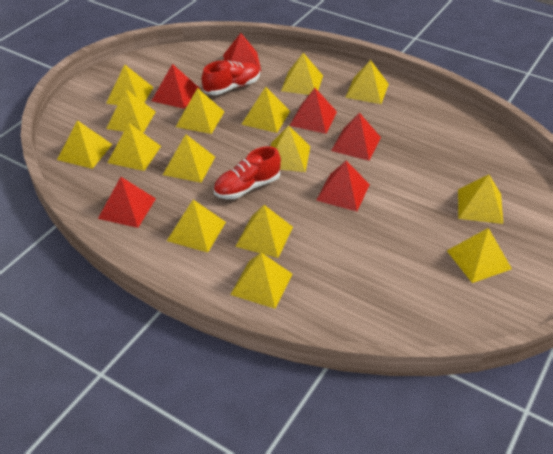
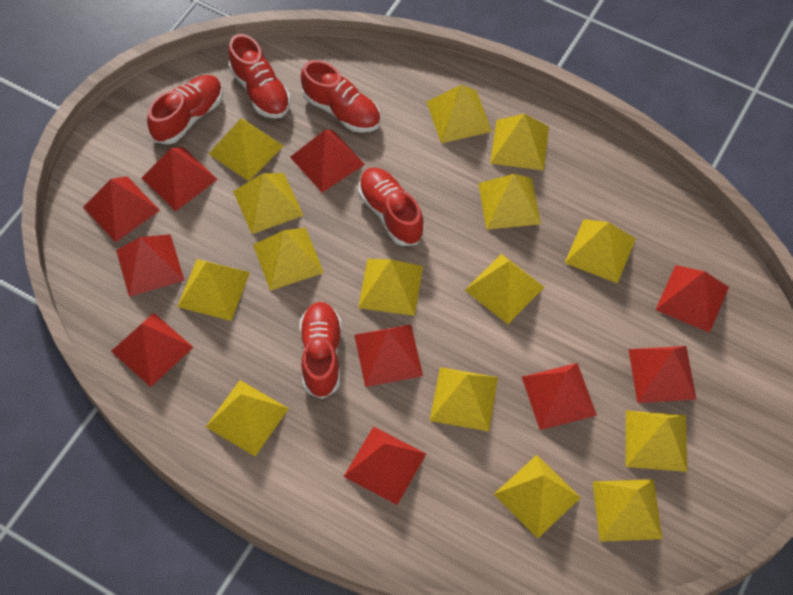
red pyramid: [98,177,156,228] [152,64,200,109] [223,33,261,71] [290,88,337,134] [316,161,370,212] [331,112,381,161] = 6 -> [83,176,160,242] [111,313,194,387] [116,234,184,297] [142,147,218,211] [290,130,365,192] [343,426,426,505] [354,324,423,387] [522,363,597,430] [629,346,697,403] [656,265,729,333] = 10
red shoe: [202,61,260,95] [213,146,281,199] = 2 -> [147,75,223,144] [228,34,291,119] [299,302,342,399] [301,60,380,133] [358,167,425,246] = 5

